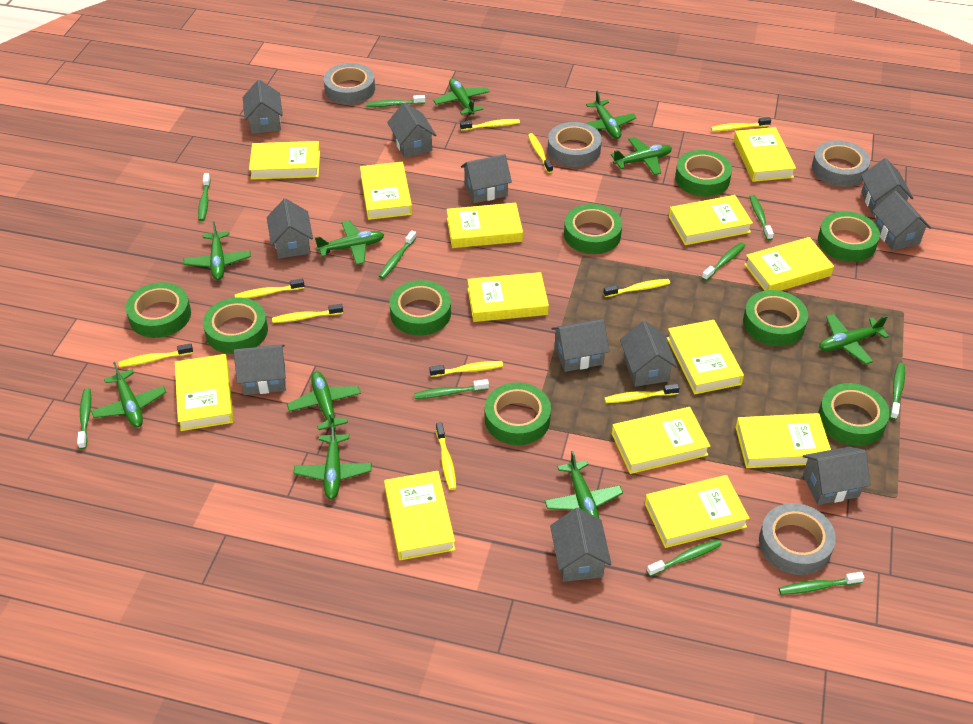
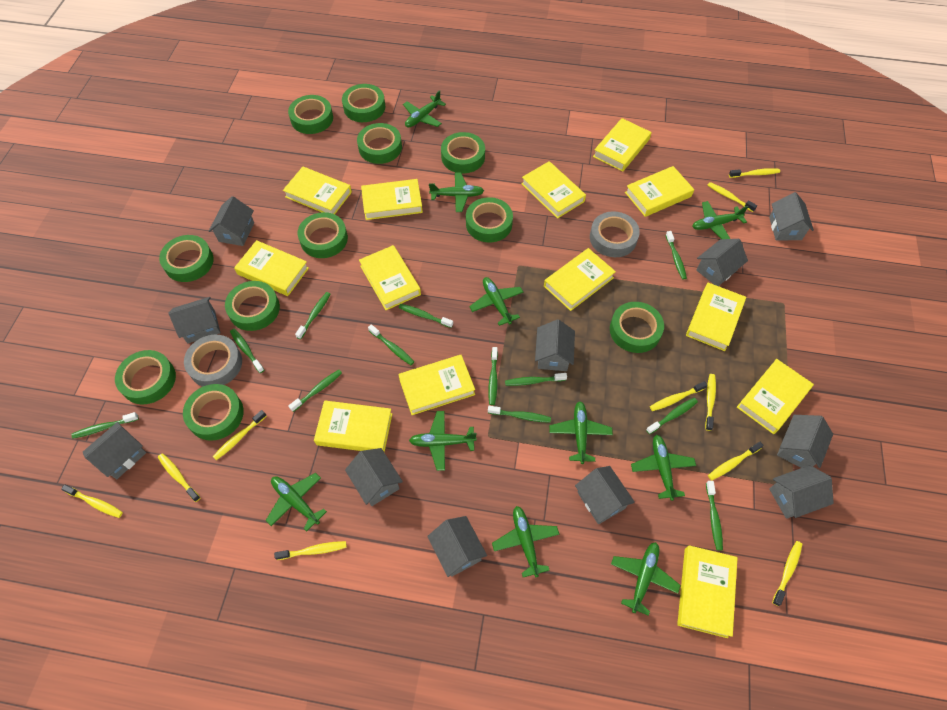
green tape: [126,282,191,338] [203,297,268,354] [390,280,451,336] [485,382,551,445] [564,204,622,254] [675,150,732,197] [743,290,808,346] [818,211,880,262] [818,383,890,446] = 9 -> [115,350,176,404] [159,235,214,282] [183,384,244,441] [225,281,280,331] [288,95,333,134] [298,212,348,258] [342,84,385,122] [357,123,402,164] [441,132,485,173] [466,197,513,243] [610,302,664,353] = 11
green toothbrush: [77,388,91,449] [198,173,211,221] [366,95,425,107] [379,230,417,279] [414,379,489,399] [647,539,722,576] [702,242,746,281] [749,195,774,240] [779,572,864,595] [890,363,905,420] = 10 -> [71,412,139,439] [230,329,264,373] [288,370,342,412] [295,292,331,339] [368,324,414,365] [399,304,453,328] [488,347,498,405] [488,406,551,423] [505,373,567,386] [646,398,698,434] [666,231,687,280] [706,481,723,550] = 12
grey tape: [324,63,375,105] [548,122,602,167] [759,503,836,575] [812,140,870,187] = 4 -> [184,335,242,387] [590,211,640,257] = 2

